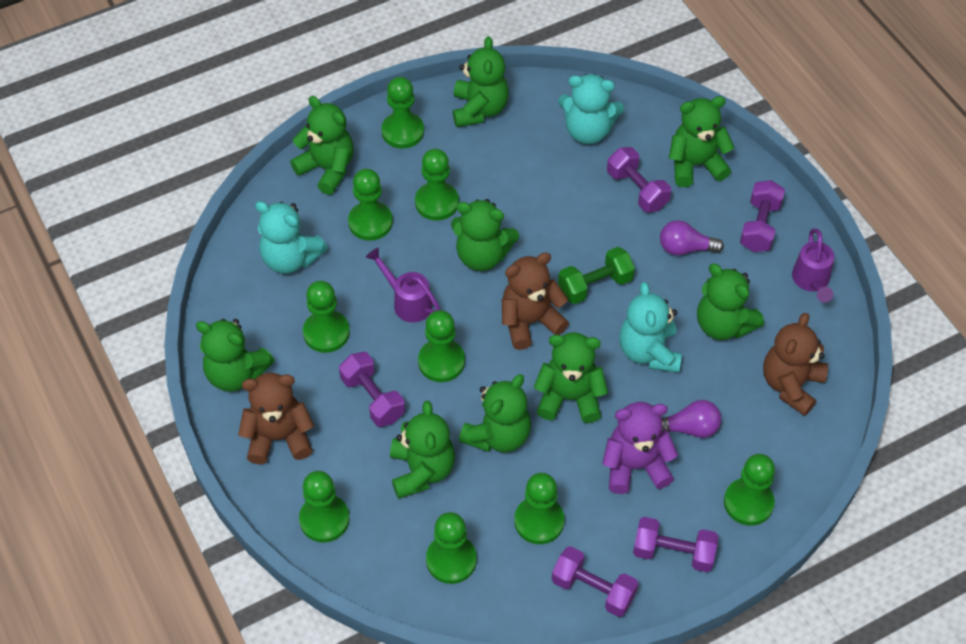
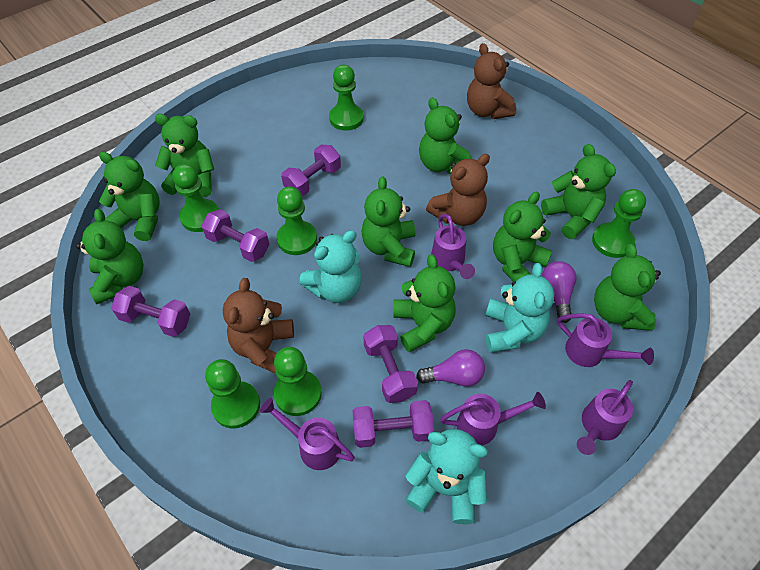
green dumbbell: [558,247,635,304] = 1 -> none = 0
green pawn: [299,471,350,543] [303,281,350,353] [348,169,393,241] [381,77,424,149] [415,149,459,221] [418,310,465,382] [426,512,477,584] [514,473,564,544] [724,454,775,526] = 9 -> [172,164,219,232] [205,359,260,429] [274,347,322,416] [276,187,317,255] [329,65,364,131] [592,189,646,258] = 6
purple teddy bear: [602,402,678,494] = 1 -> none = 0
purple watering can: [366,247,441,322] [792,228,834,303] = 2 -> [260,398,355,470] [431,214,475,279] [440,392,546,445] [557,313,654,367] [577,380,633,455] = 5

